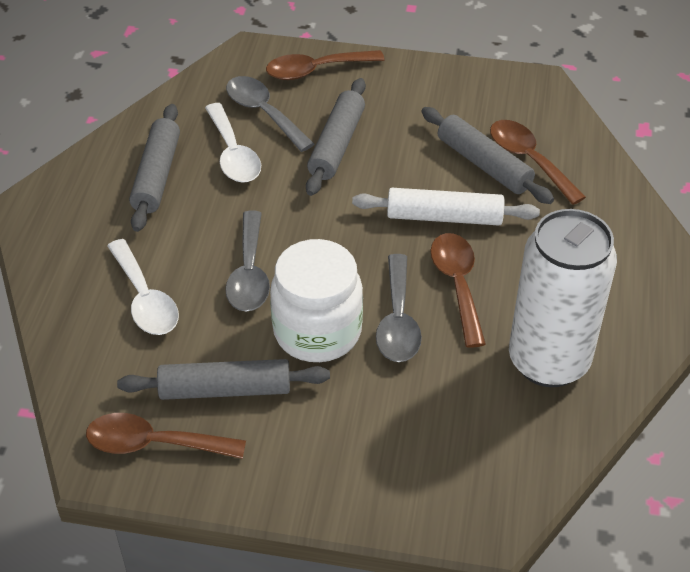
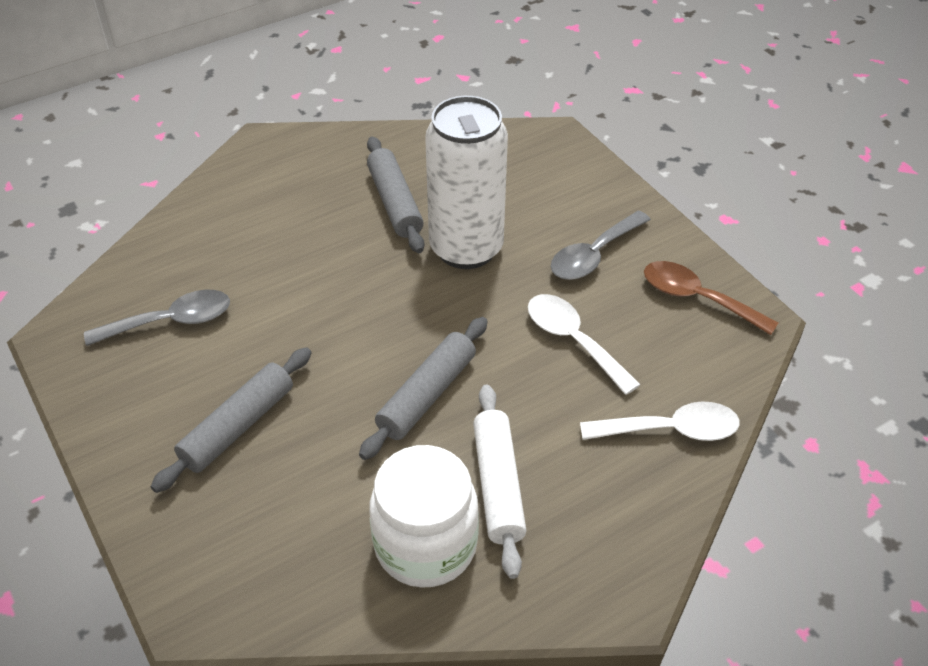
brown spoon: [86,413,246,459] [266,50,385,80] [430,233,486,348] [490,120,586,205] = 4 -> [644,261,778,335] = 1
grey rolling pin: [117,359,330,400] [129,104,180,232] [306,78,366,196] [421,107,554,204] = 4 -> [151,347,311,493] [359,317,488,460] [367,136,424,253] = 3
grey spoon: [225,211,270,312] [226,76,314,152] [376,254,422,362] = 3 -> [84,290,230,346] [551,210,651,280] = 2

